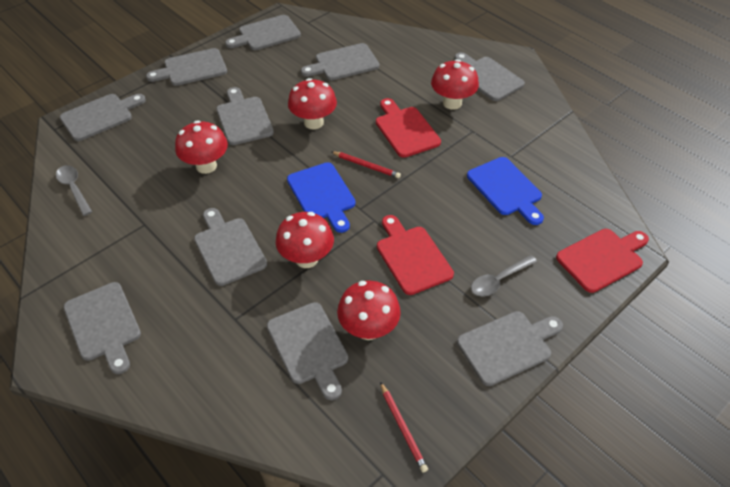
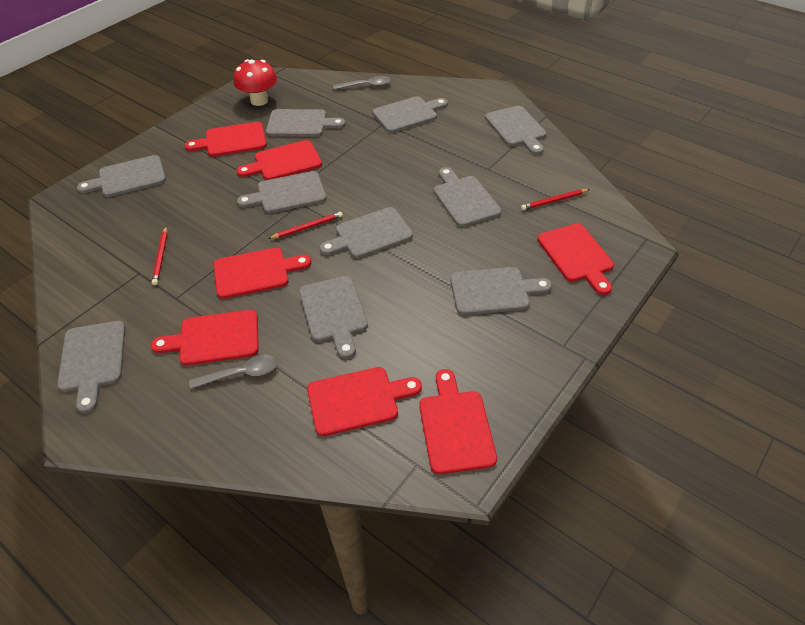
blue cutting board: [287,162,355,233] [467,157,544,225] = 2 -> none = 0
red cutting board: [376,98,441,158] [377,215,454,295] [556,229,649,293] = 3 -> [151,310,259,366] [185,122,267,157] [213,248,311,299] [237,140,322,180] [307,367,422,436] [419,369,497,474] [537,223,614,295] = 7
red mushroom: [175,120,228,174] [276,212,334,268] [288,78,337,129] [337,281,401,340] [431,59,479,110] = 5 -> [234,59,277,106] = 1
red pencil: [331,151,401,178] [380,382,428,473] = 2 -> [152,227,168,285] [268,212,343,239] [521,189,590,210] = 3

